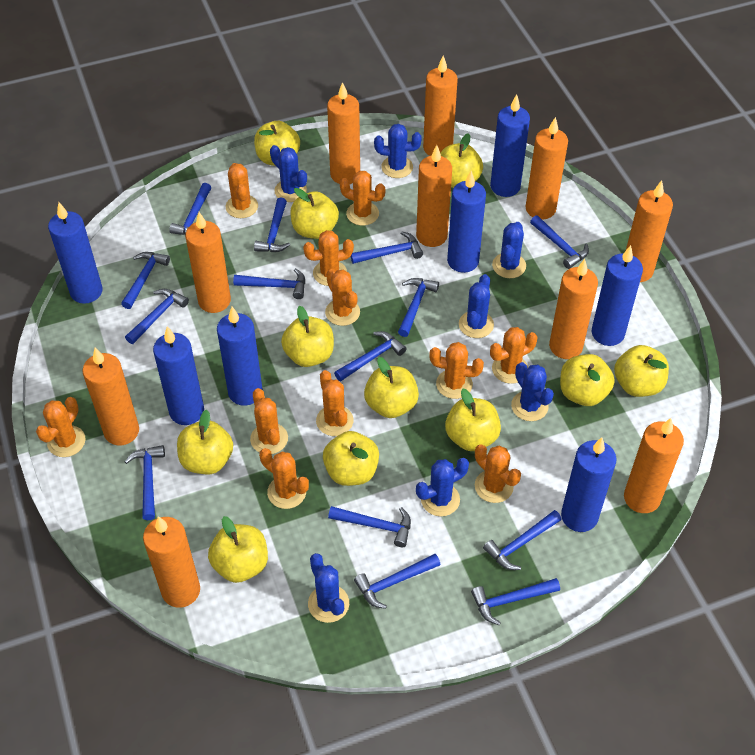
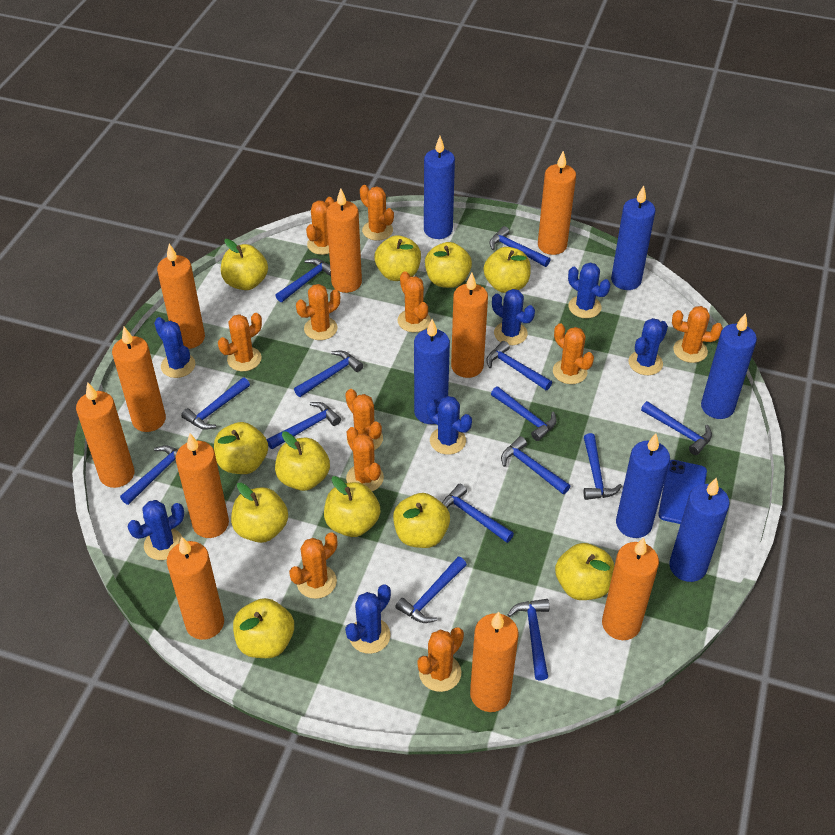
blue candle: [48,202,103,304] [153,327,204,425] [217,307,263,406] [447,171,486,273] [490,94,530,197] [561,437,617,532] [591,245,643,346] = 7 -> [414,319,450,424] [424,136,455,239] [611,186,656,290] [616,434,670,538] [669,477,730,582] [701,313,757,419] = 6
blue phone: none = 0 -> [658,460,707,524] = 1

